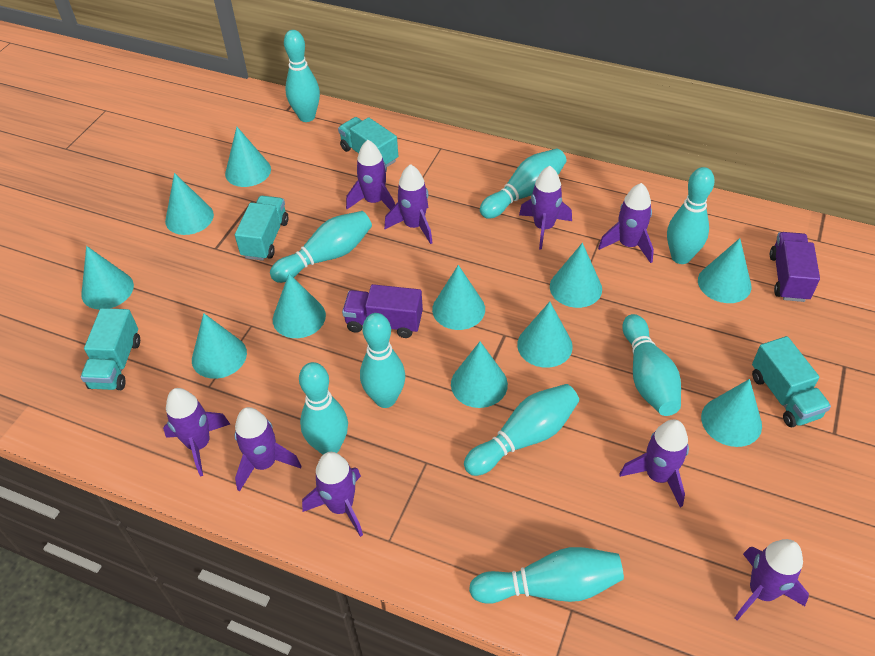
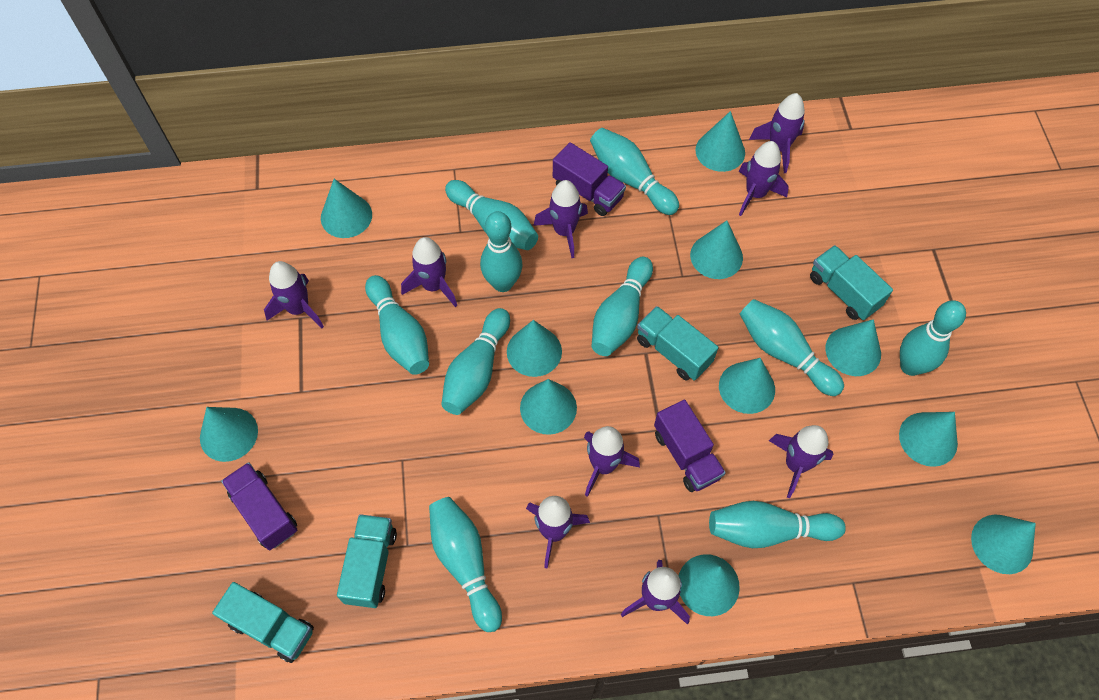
purple truck: [342,284,423,338] [770,232,820,302] = 2 -> [221,462,297,550] [553,142,626,216] [654,399,726,492] = 3
turquoise bowling pin: [270,211,372,283] [284,30,320,122] [299,362,348,455] [360,313,405,408] [464,384,579,476] [469,547,624,604] [480,149,567,219] [622,314,681,416] [667,167,715,264] = 9 -> [365,275,429,375] [429,497,502,632] [441,308,510,415] [445,180,538,250] [480,211,522,292] [590,128,679,215] [591,257,653,356] [709,501,846,548] [740,299,844,396] [900,300,966,376] = 10

